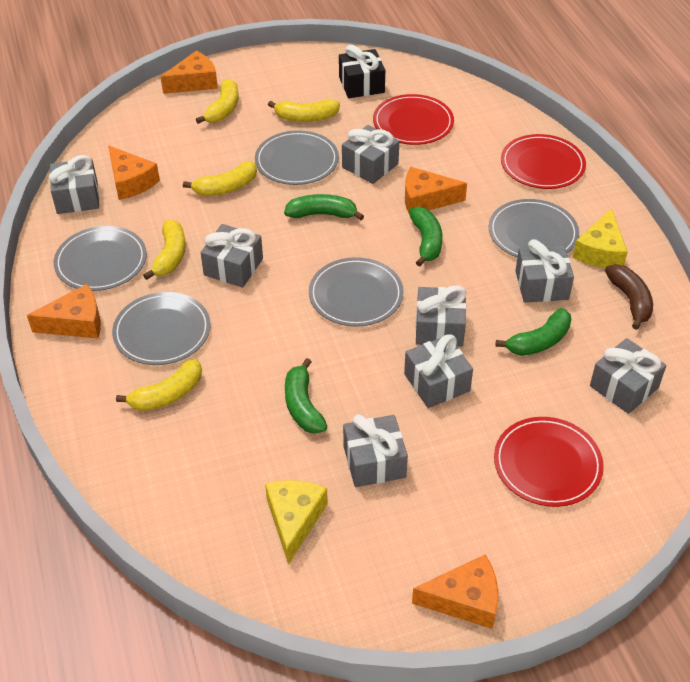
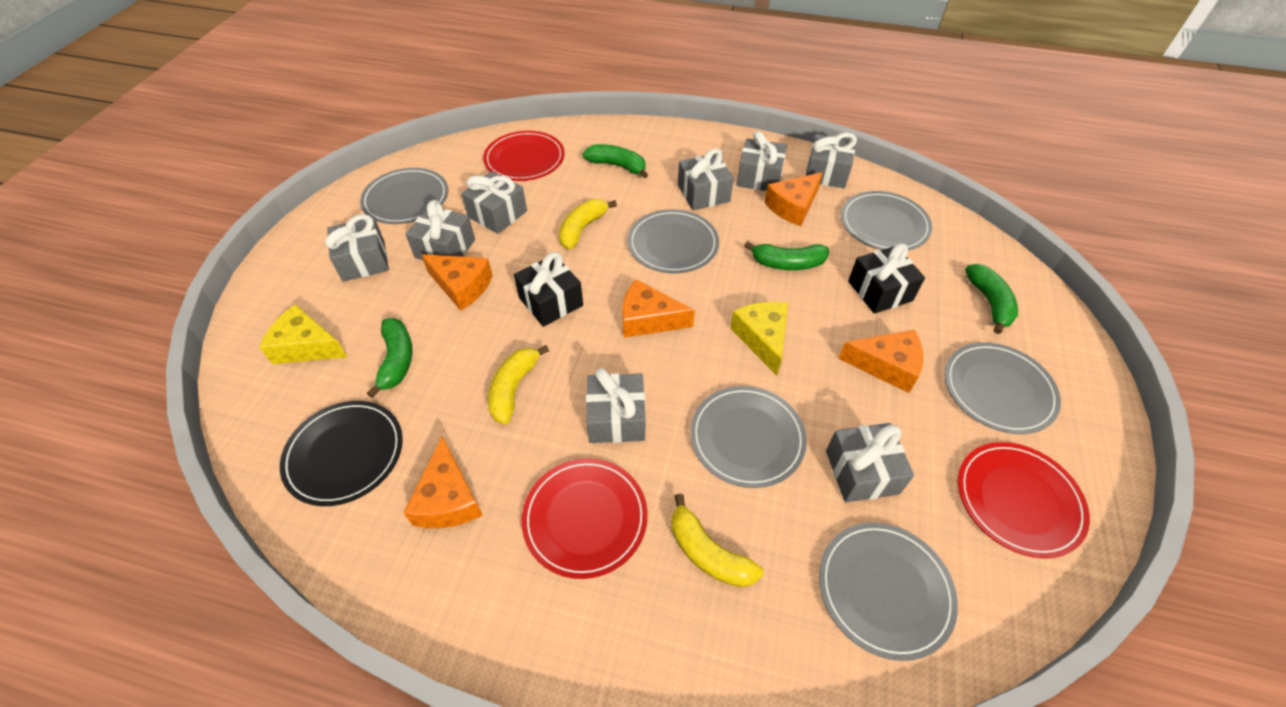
black gift: [339,45,385,98] = 1 -> [514,252,583,327] [848,243,925,314] = 2
black plate: none = 0 -> [280,401,403,506] = 1
brown banana: [605,264,653,330] = 1 -> none = 0
grey plate: [54,226,147,291] [112,292,211,365] [255,130,339,185] [309,257,403,327] [489,199,579,257] = 5 -> [360,168,448,224] [628,209,719,273] [690,386,807,488] [819,523,958,661] [841,191,932,251] [944,342,1061,434] = 6
yellow banana: [116,359,202,411] [143,220,186,280] [183,162,257,196] [196,79,239,124] [268,99,340,122] = 5 -> [488,345,549,424] [559,199,617,249] [672,494,763,587] = 3

